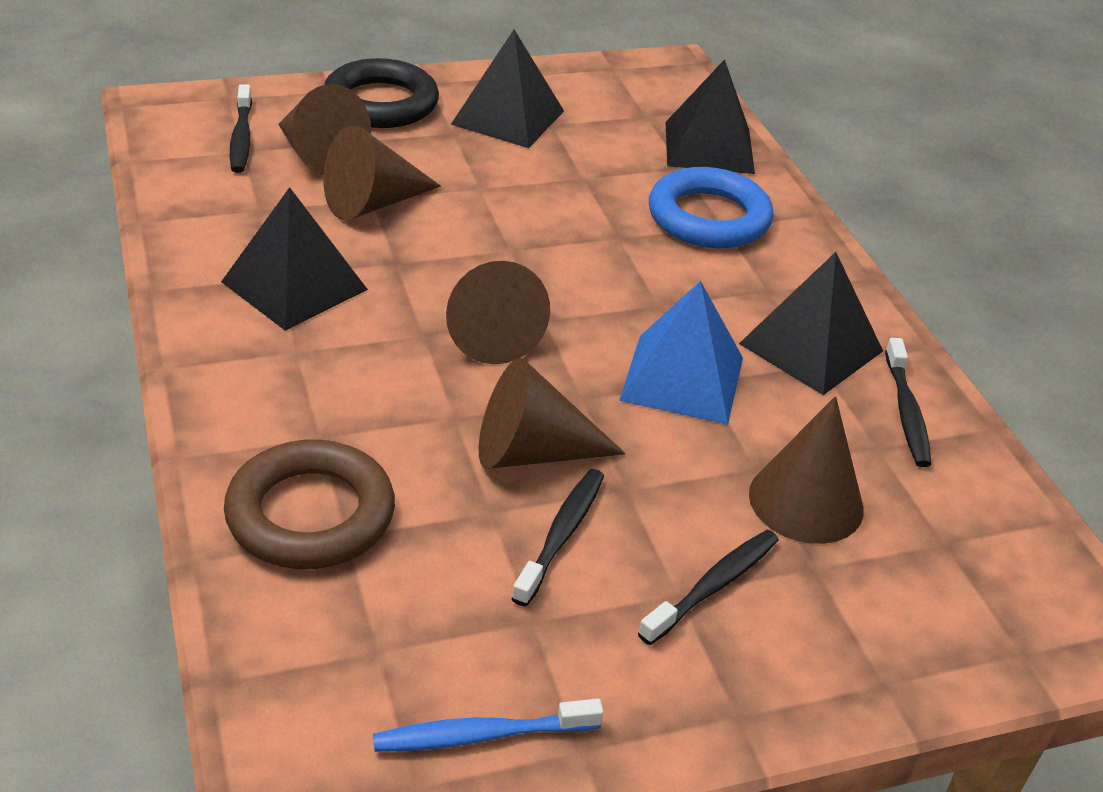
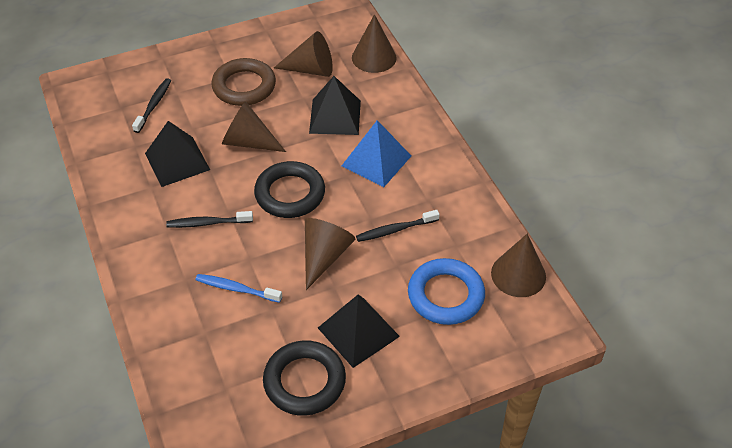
black pyramid: [221,187,368,331] [451,30,564,148] [665,59,755,174] [739,252,883,395] = 4 -> [145,121,210,187] [309,76,361,135] [318,294,400,368] = 3
black ring: [324,58,439,128] = 1 -> [254,161,325,218] [263,340,346,416] = 2
black toothbrush: [230,85,252,173] [511,469,604,607] [638,530,779,645] [885,338,931,467] = 4 -> [132,78,171,133] [166,211,253,228] [356,210,440,242] = 3

